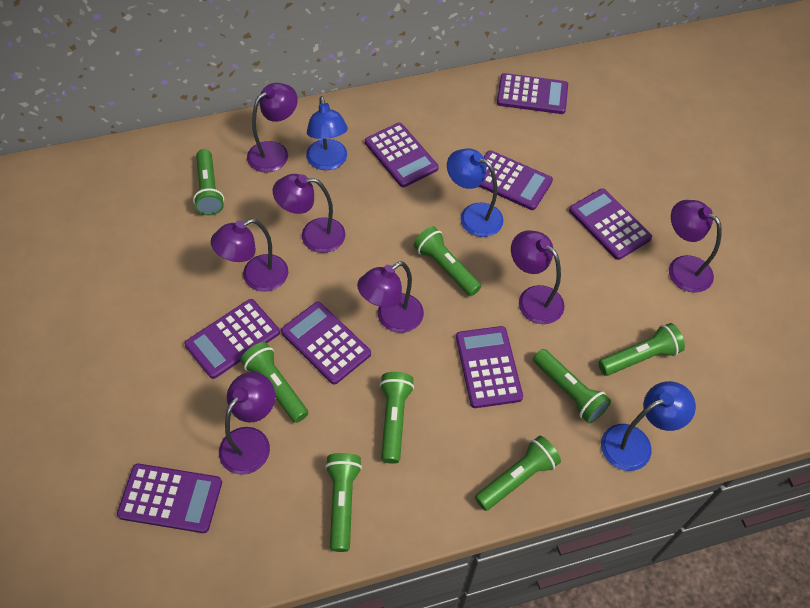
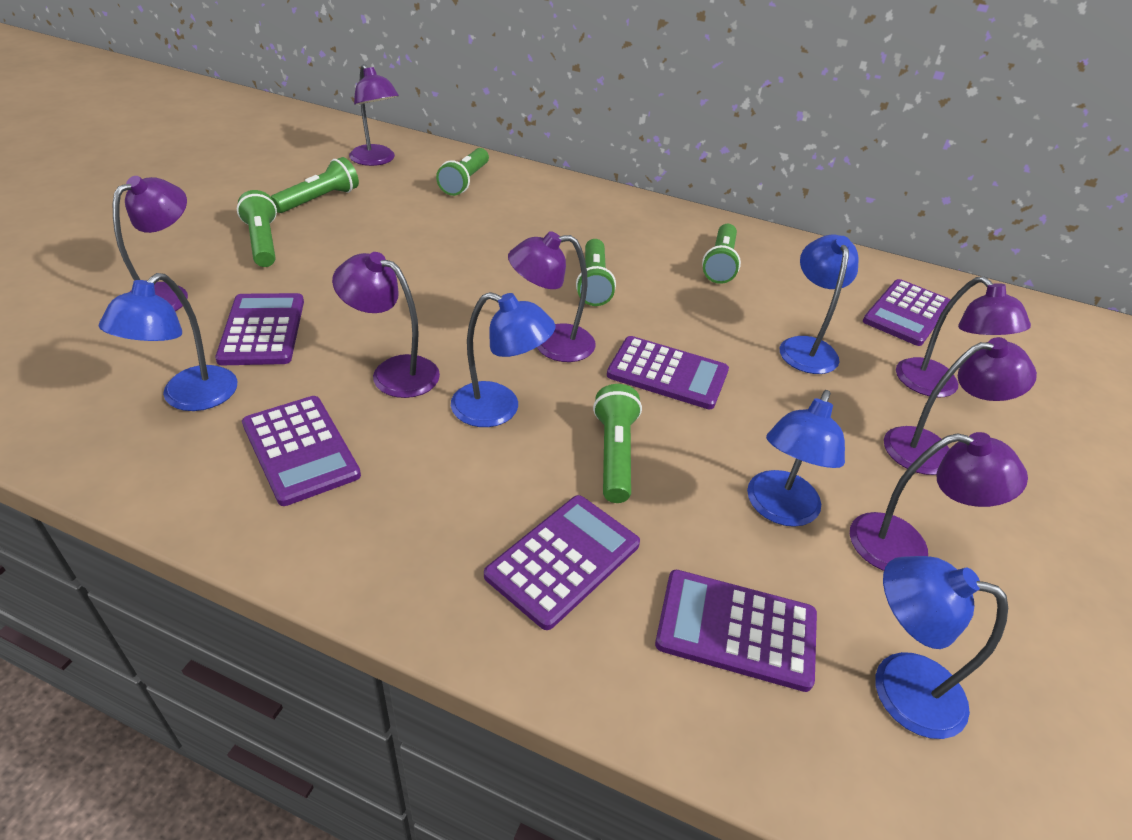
blue lamp: [306,96,348,170] [447,148,504,237] [601,381,696,471] = 3 -> [99,273,238,411] [451,292,555,427] [747,390,845,527] [780,235,859,374] [875,556,1008,739] = 5
green flashlight: [193,149,224,215] [241,342,308,423] [325,453,362,552] [379,372,414,464] [414,226,481,296] [475,436,561,511] [533,349,611,423] [598,323,685,376] = 8 -> [237,190,277,267] [271,157,359,213] [436,148,489,196] [576,239,616,306] [593,384,642,503] [702,224,741,284] = 6
purple calculator: [117,464,222,533] [184,299,280,379] [281,302,371,385] [365,123,439,187] [456,326,523,408] [478,151,553,210] [497,73,568,114] [569,188,652,260] = 8 -> [215,293,304,365] [242,396,361,506] [484,495,640,630] [607,336,729,409] [655,570,817,692] [863,279,950,346] = 6

